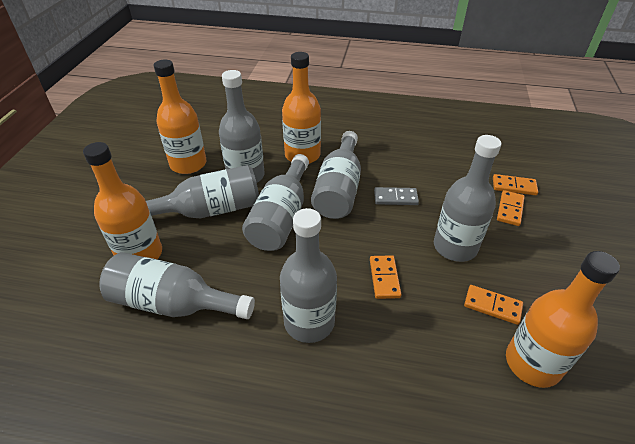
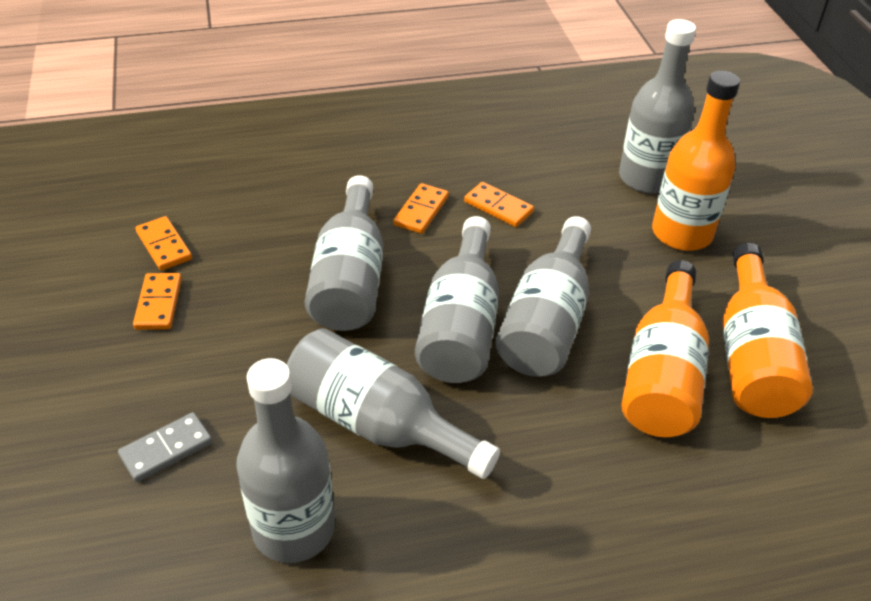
grey bottle: [99,252,255,319] [146,165,259,218] [219,70,265,183] [242,154,309,251] [280,208,337,343] [311,131,361,219] [434,135,501,262] = 7 -> [236,358,335,563] [286,328,500,479] [304,175,383,331] [415,216,499,383] [495,216,591,377] [619,19,696,193] = 6
orange bottle: [83,142,162,259] [154,60,207,174] [282,52,321,164] [506,251,620,388] = 4 -> [621,260,709,437] [652,70,740,251] [723,243,813,418] = 3

